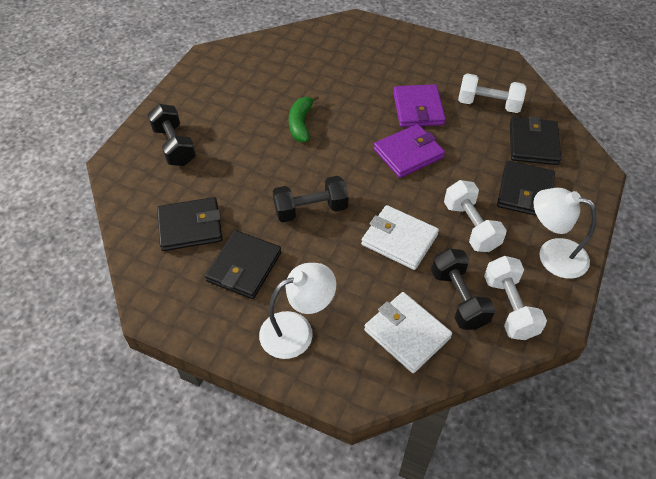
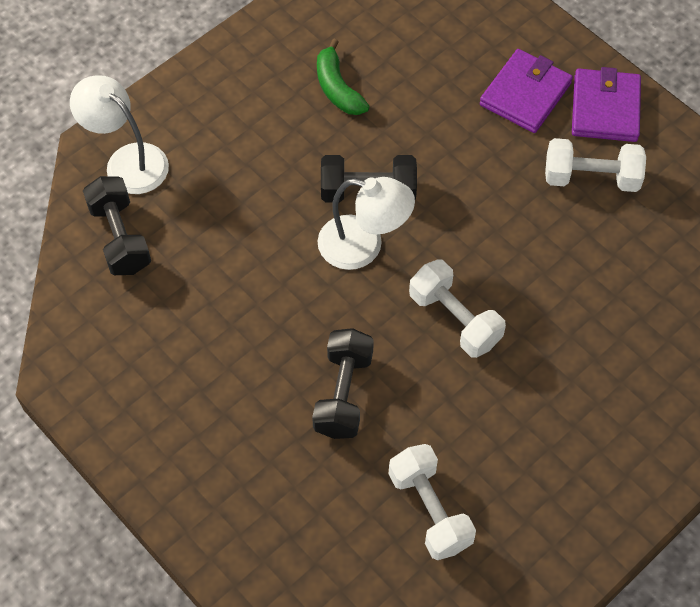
black wallet: [157,197,223,251] [205,230,281,299] [497,161,555,216] [510,116,561,165] = 4 -> none = 0
white wallet: [361,205,439,270] [364,292,452,373] = 2 -> none = 0

